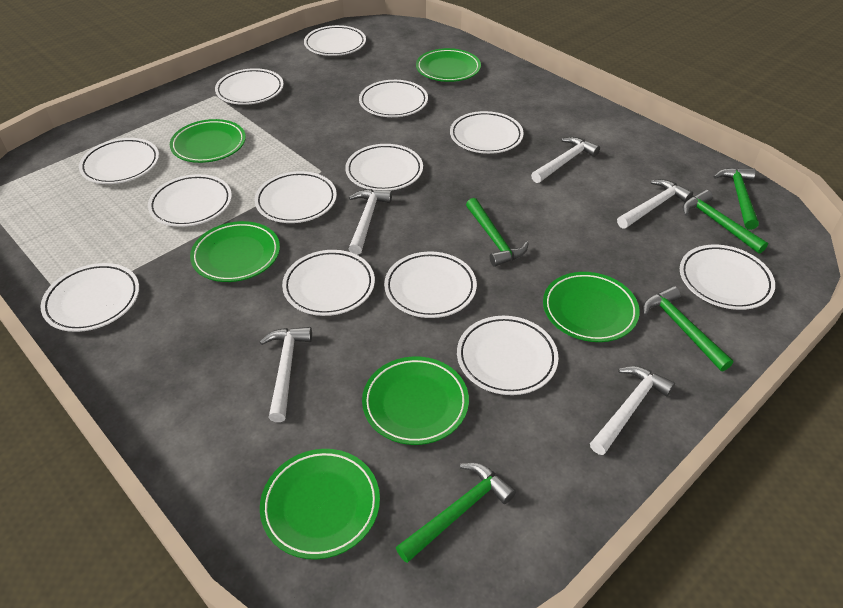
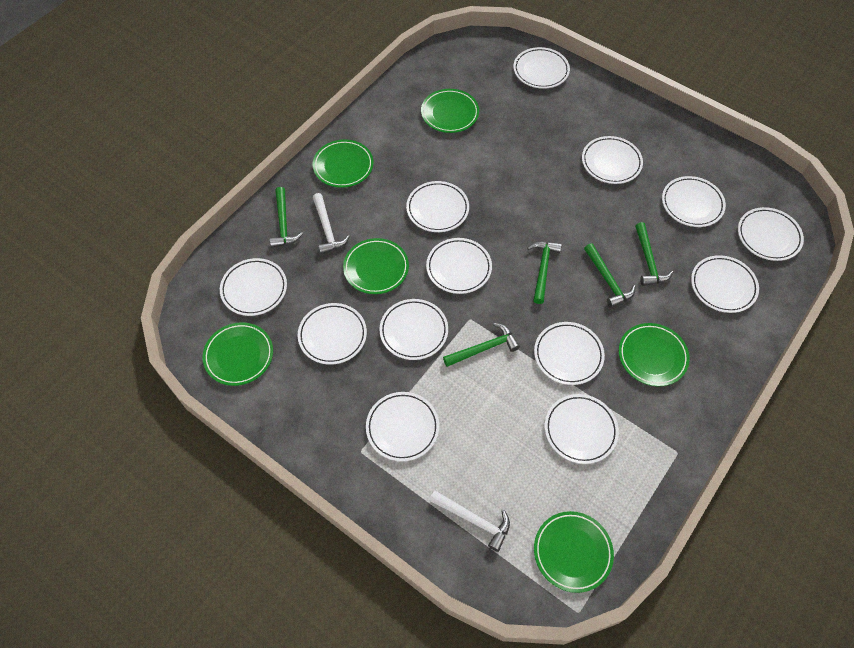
white hammer: [260,327,312,422] [349,189,392,255] [531,137,600,183] [590,366,675,455] [617,179,693,229] = 5 -> [313,193,350,254] [429,490,510,552] = 2

